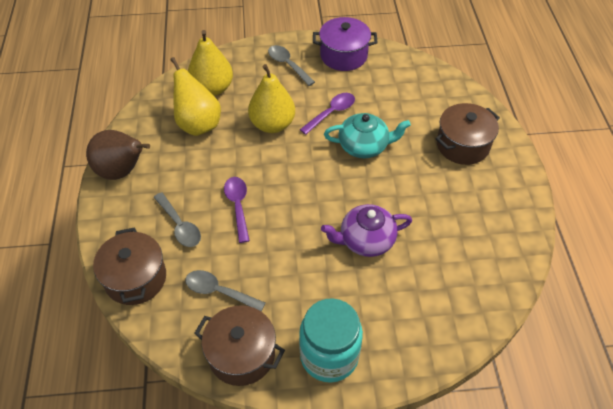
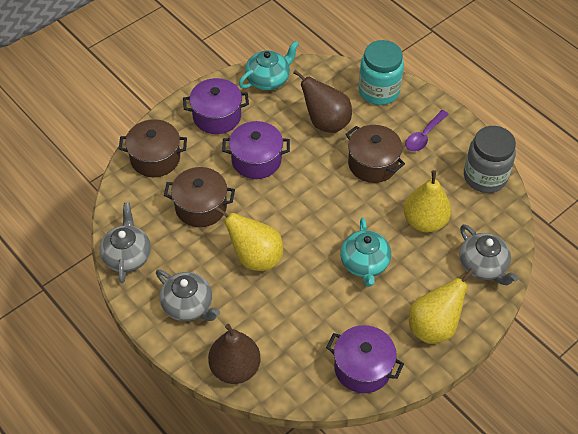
brown pear: [86,130,150,180] = 1 -> [208,324,261,384] [293,70,352,133] = 2
grey jar: none = 0 -> [464,126,516,193] = 1
grey spoon: [154,192,201,247] [185,270,265,312] [268,45,315,86] = 3 -> none = 0
grey teapot: none = 0 -> [100,203,151,283] [156,269,220,321] [459,224,519,285] = 3
purple pot: [313,17,378,71] = 1 -> [183,78,249,134] [222,121,290,179] [326,325,404,393] = 3
purple spoon: [224,177,250,243] [300,93,355,135] = 2 -> [405,110,448,152] = 1
purple teapot: [321,204,412,257] = 1 -> none = 0
turquoise teapot: [324,113,411,158] = 1 -> [239,41,299,90] [340,217,391,287] = 2

